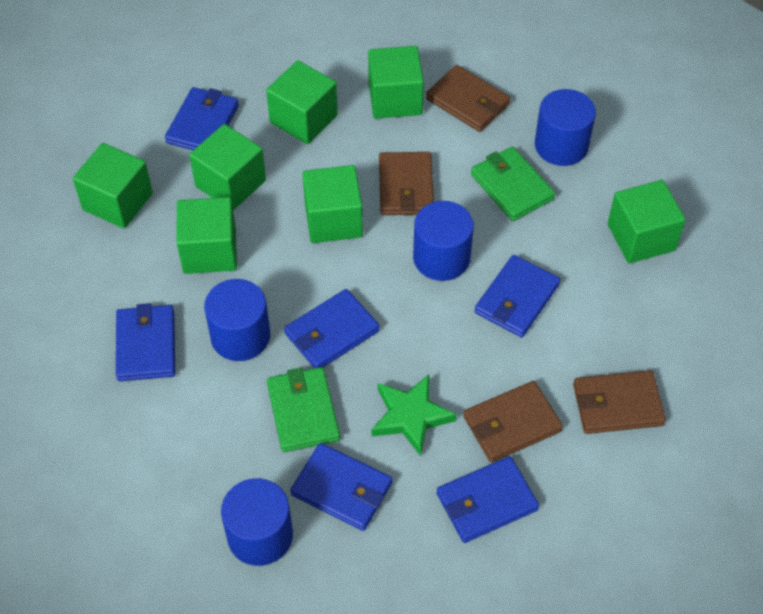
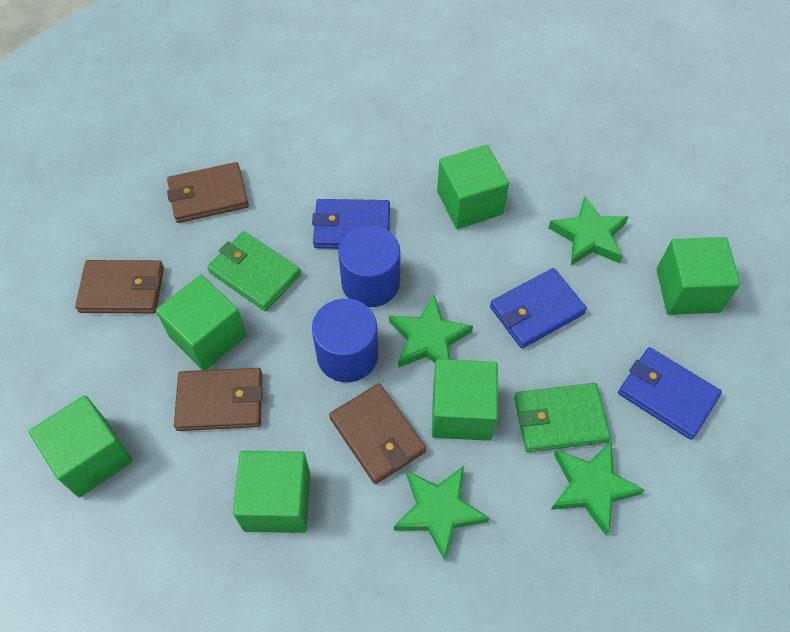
blue cylinder: [204,279,270,361] [221,478,293,566] [413,201,474,281] [535,89,596,166] = 4 -> [312,299,378,382] [338,225,400,307] = 2
blue wallet: [116,303,175,381] [165,87,239,150] [284,289,379,368] [290,443,392,531] [437,456,539,543] [475,255,560,337] = 6 -> [312,199,390,249] [490,268,587,348] [618,347,722,440] = 3
green cube: [73,143,153,228] [176,197,237,274] [189,124,266,210] [266,60,338,144] [302,165,363,243] [368,46,424,119] [607,180,686,263] = 7 -> [29,395,133,498] [156,275,247,370] [233,451,310,533] [432,359,498,441] [437,145,509,229] [657,237,740,315] = 6
green star: [371,375,457,456] = 1 -> [389,295,473,368] [394,466,489,561] [548,196,628,266] [551,441,645,535] = 4

